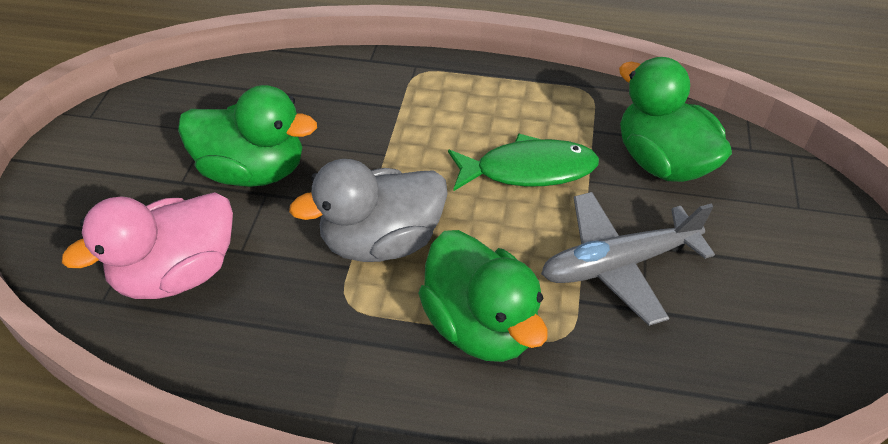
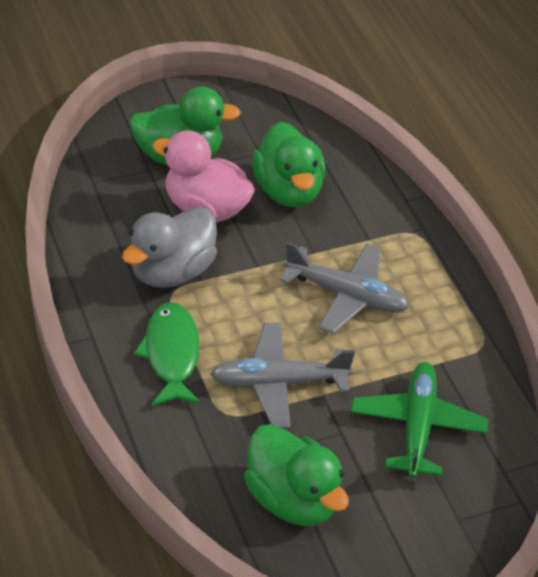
green plane: none = 0 -> [351,362,488,478] = 1
grey plane: [541,192,715,326] = 1 -> [210,323,355,428] [280,242,410,334] = 2

